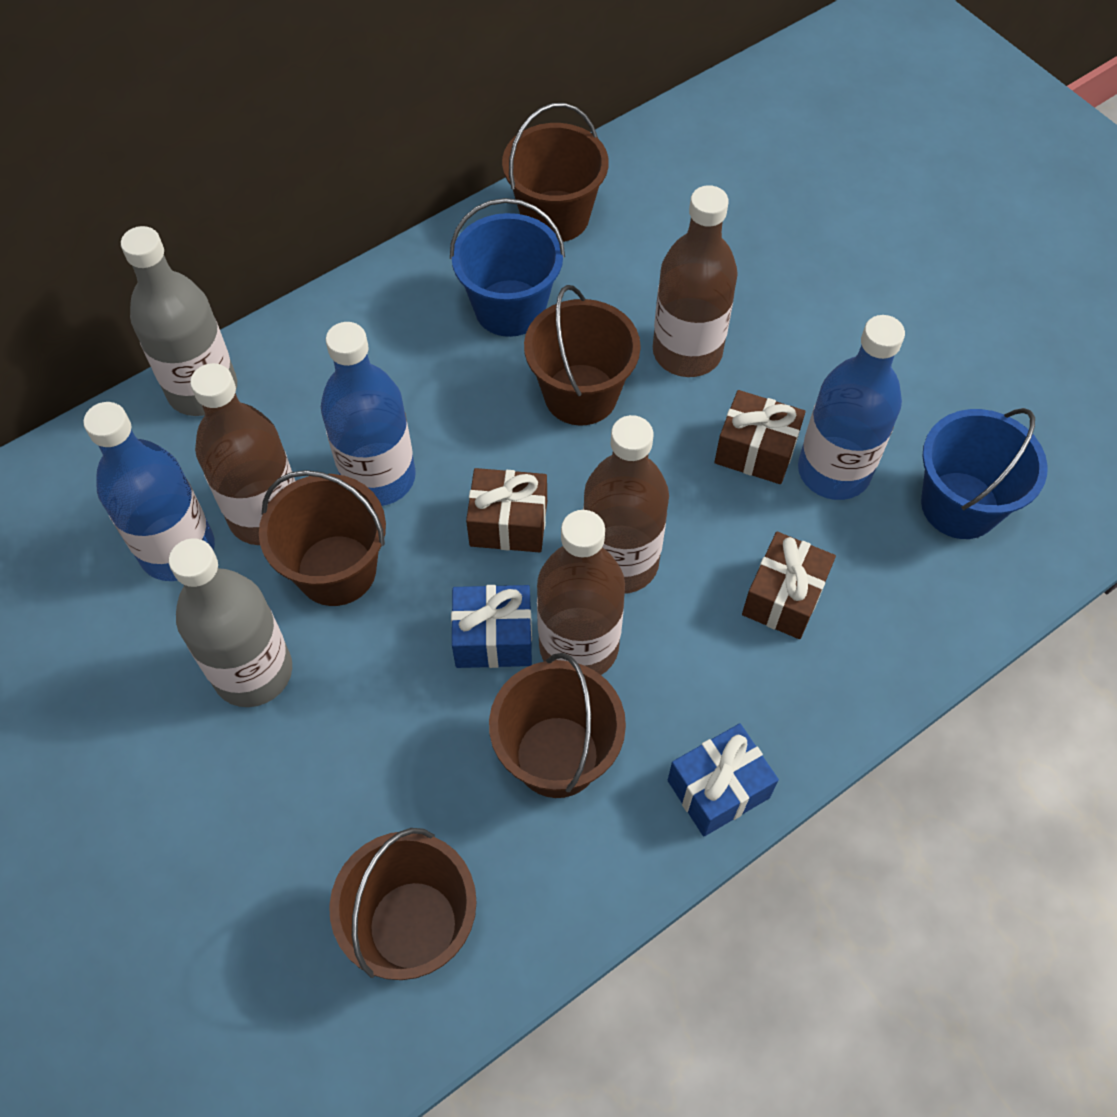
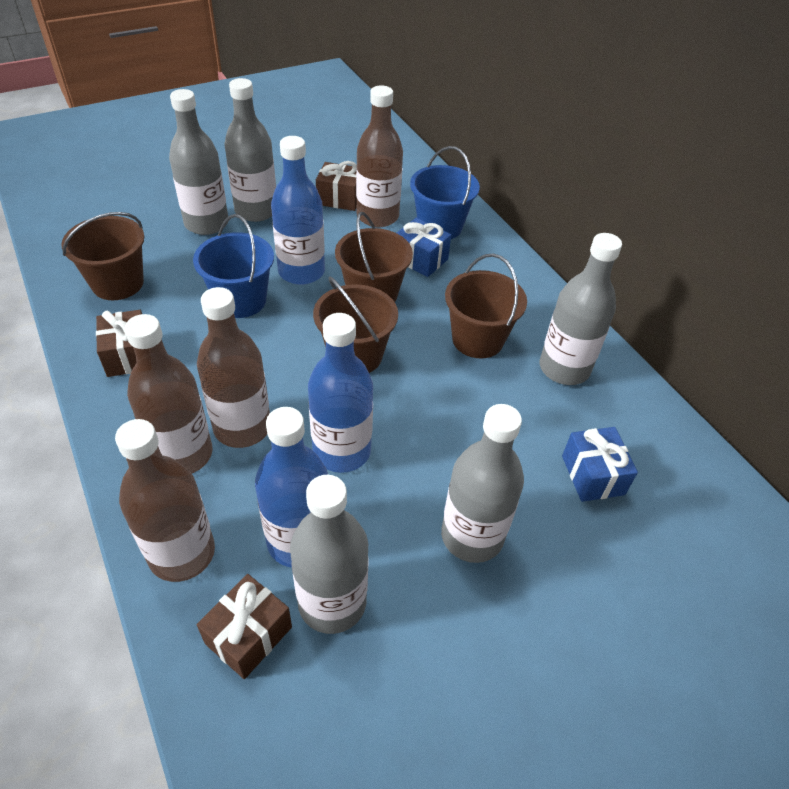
brown bucket: [259,470,386,606] [329,828,477,980] [489,653,626,798] [502,103,609,242] [524,285,641,426] = 5 -> [61,212,144,300] [313,276,398,373] [335,212,413,302] [445,254,527,359] = 4
grey bottle: [121,226,237,416] [169,538,292,707] = 2 -> [169,89,228,235] [224,78,276,222] [290,475,369,634] [441,404,524,563] [540,233,622,385] = 5

